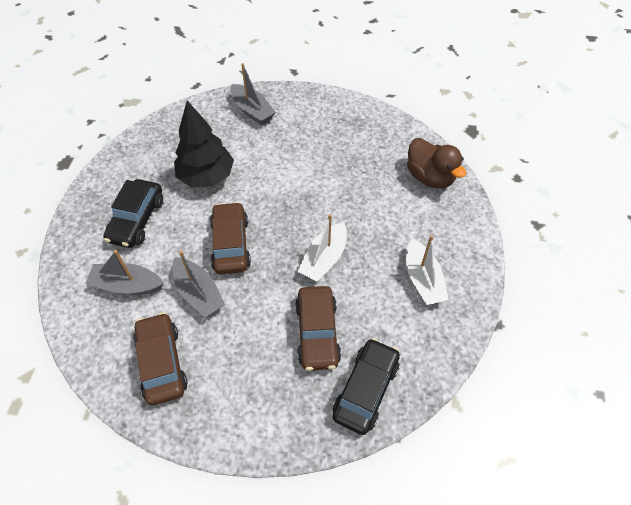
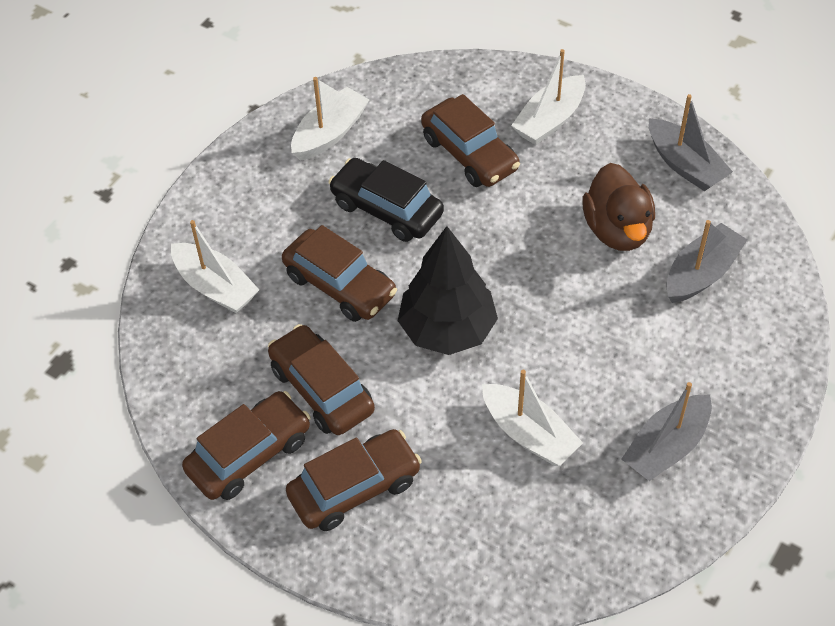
black car: [103,179,163,248] [332,338,400,435] = 2 -> [328,158,444,242] = 1
brown car: [133,312,188,406] [210,202,251,274] [295,286,341,371] = 3 -> [182,391,311,500] [268,324,375,435] [282,225,397,322] [286,429,422,531] [421,94,520,187] = 5
white boat: [297,214,347,281] [406,235,449,305] = 2 -> [171,220,259,313] [291,77,369,161] [482,370,583,466] [511,49,586,145] = 4

